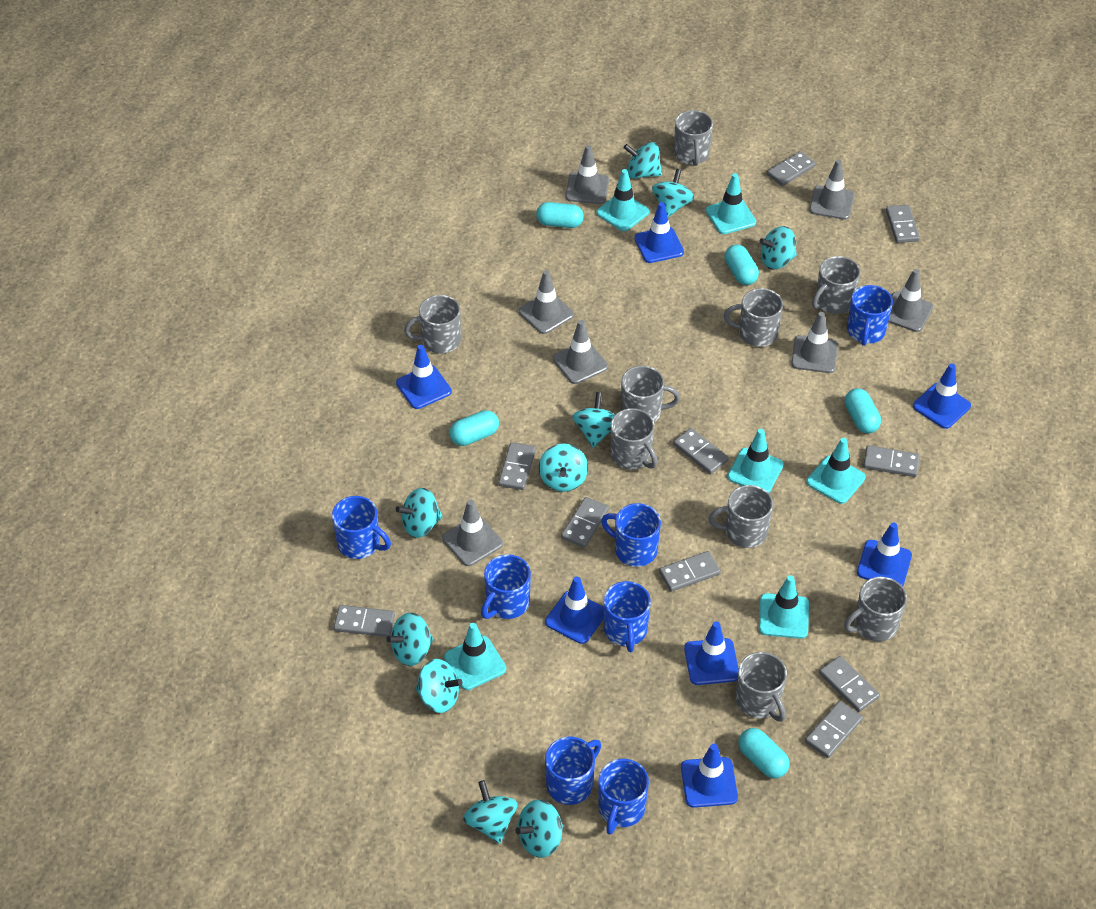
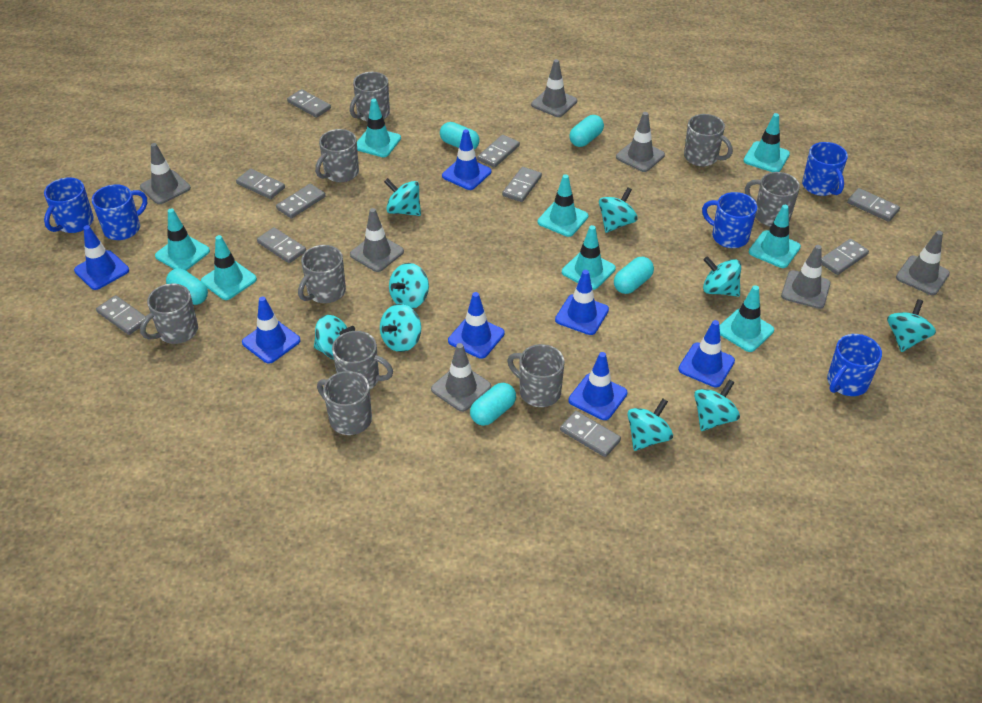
blue mug: [332,496,391,559] [481,554,531,619] [545,737,601,805] [598,759,649,835] [601,503,661,567] [604,581,651,652] [847,285,893,346] = 7 -> [44,177,94,233] [92,184,147,240] [702,192,757,248] [802,142,848,196] [827,334,882,396] = 5
turquoise spinning top: [386,613,434,666] [396,488,443,538] [416,659,463,713] [463,780,518,844] [516,800,563,858] [539,444,588,492] [572,392,615,448] [624,142,662,179] [652,169,694,217] [759,226,797,269] = 10 -> [314,315,355,360] [380,304,421,352] [384,178,421,216] [389,263,429,309] [599,187,638,233] [628,398,673,451] [694,379,740,431] [703,256,741,297] [887,299,936,352] = 9
turquoise traffic cone: [444,623,506,690] [596,169,649,231] [706,173,756,234] [727,429,784,493] [759,575,809,639] [807,438,866,504] = 6 -> [155,208,210,271] [201,235,257,300] [357,99,401,157] [538,174,588,237] [562,225,616,290] [719,285,774,352] [743,113,790,172] [749,205,801,268] = 8

